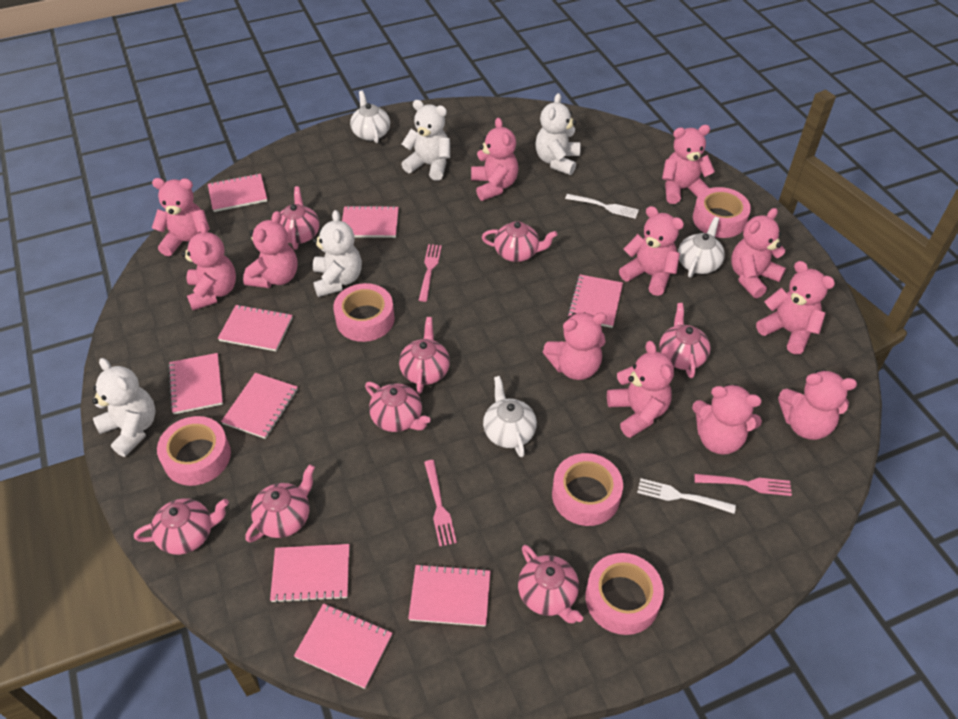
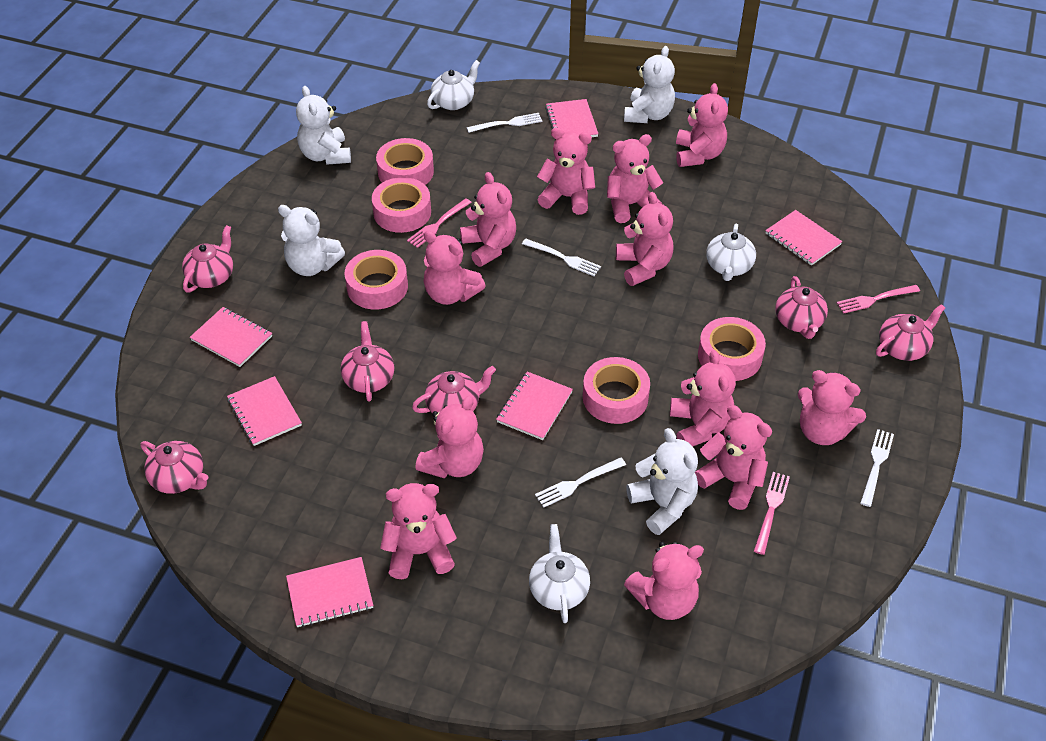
pink notebook: [168,353,223,414] [208,173,267,212] [218,304,293,351] [221,373,298,439] [270,544,349,603] [294,603,392,689] [342,205,399,238] [408,564,491,627] [567,274,623,328] = 9 -> [190,307,272,367] [227,376,302,446] [286,557,373,627] [496,372,573,440] [545,99,598,137] [765,210,842,266] = 6
pink teapot: [134,498,229,555] [245,464,315,542] [280,186,320,250] [365,382,431,432] [399,317,450,394] [482,221,557,262] [518,545,583,623] [659,303,711,378] = 8 -> [140,441,208,494] [182,225,233,293] [341,321,394,402] [412,366,496,413] [775,276,828,339] [876,304,945,361] = 6
white fork: [565,194,639,219] [637,478,736,514] = 2 -> [467,113,542,133] [522,239,601,276] [535,457,626,508] [861,429,894,507] = 4

